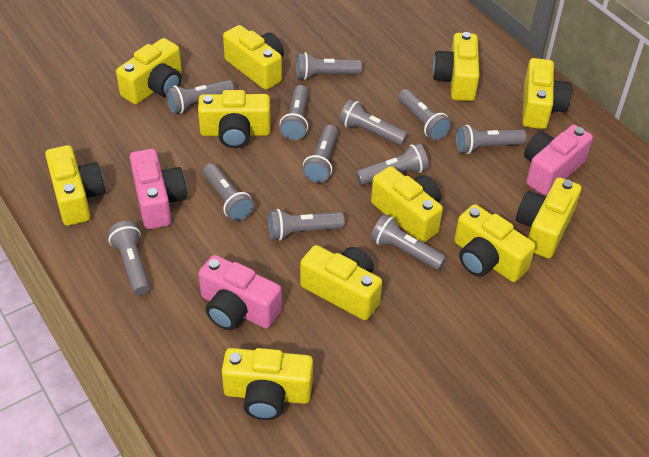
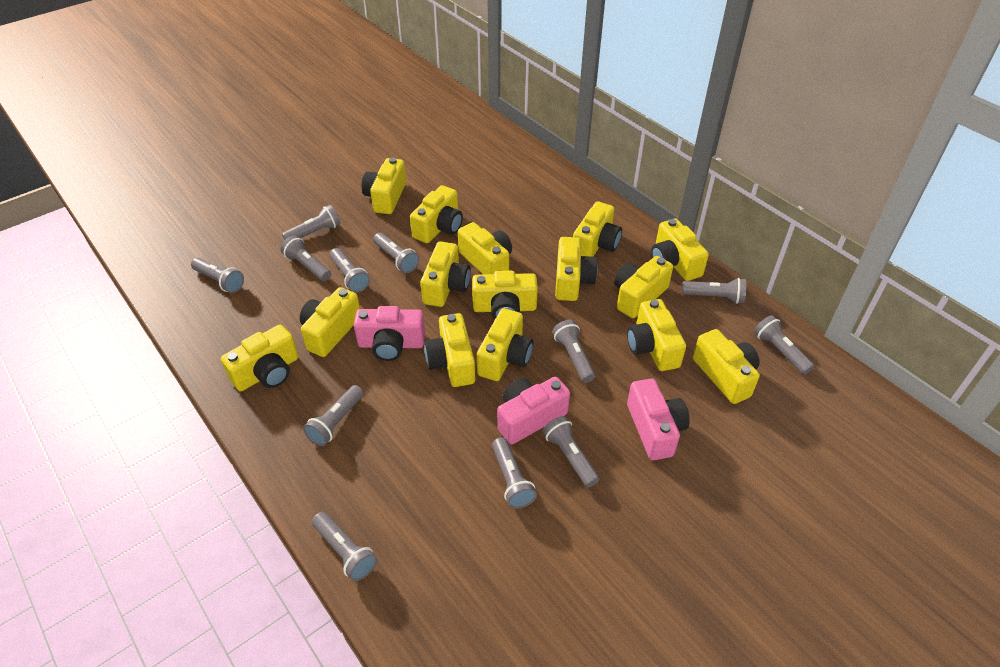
yellow camera: [45,145,105,226] [116,38,182,104] [198,90,271,148] [222,348,313,420] [223,25,284,90] [300,245,382,320] [371,166,443,243] [433,32,479,101] [454,204,536,282] [516,177,581,259] [522,58,572,129] = 11 -> [221,325,298,391] [300,287,360,357] [362,157,406,214] [410,185,463,243] [421,241,471,307] [424,313,476,387] [458,222,512,275] [472,270,538,319] [477,308,533,381] [555,237,598,301] [573,201,622,257] [614,256,673,318] [627,299,686,371] [651,219,709,281] [693,329,760,404] = 15

